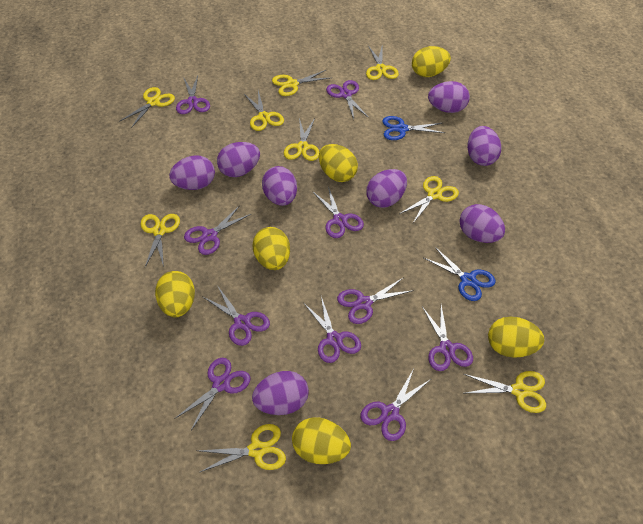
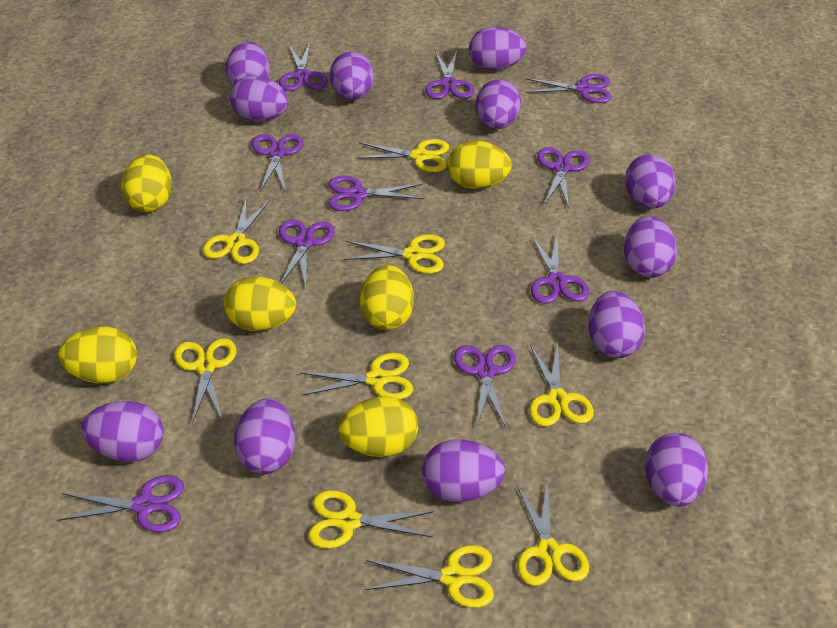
blue scissors: [382,116,445,140] [424,247,496,301] = 2 -> none = 0
purple egg: [169,155,215,190] [217,142,260,177] [252,371,309,415] [262,166,297,206] [366,169,407,208] [428,81,470,113] [459,204,505,243] [467,126,501,166] = 8 -> [81,401,164,462] [226,42,270,86] [230,75,289,122] [234,398,295,474] [330,52,374,100] [422,440,505,502] [469,27,527,71] [475,80,521,129] [588,291,645,358] [624,216,677,278] [625,154,675,209] [645,433,708,507] = 12

